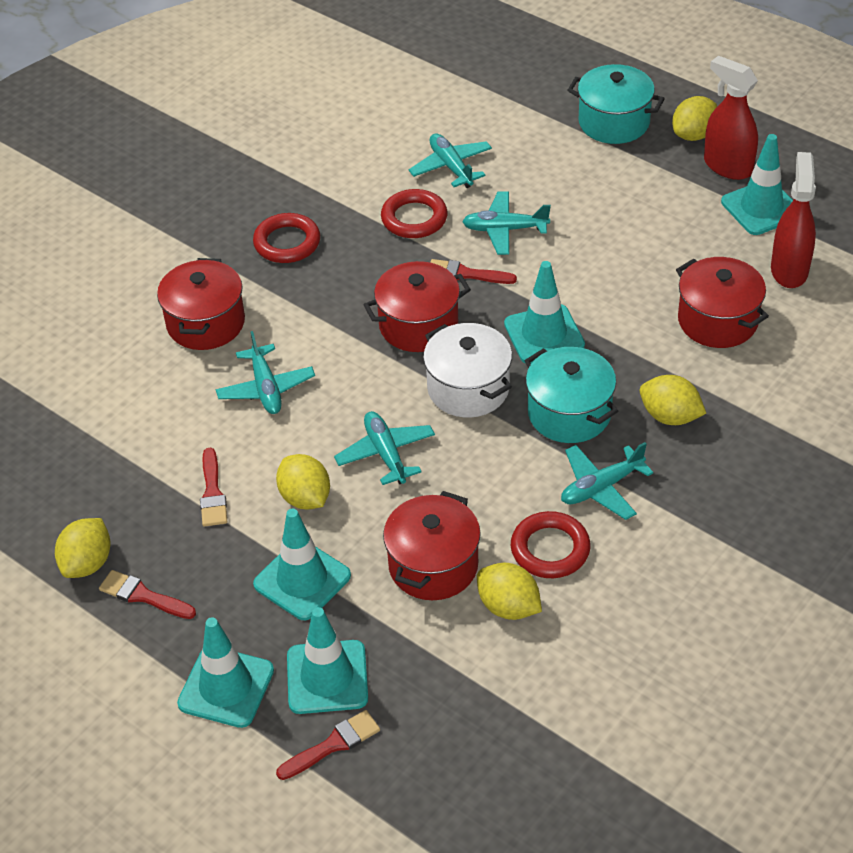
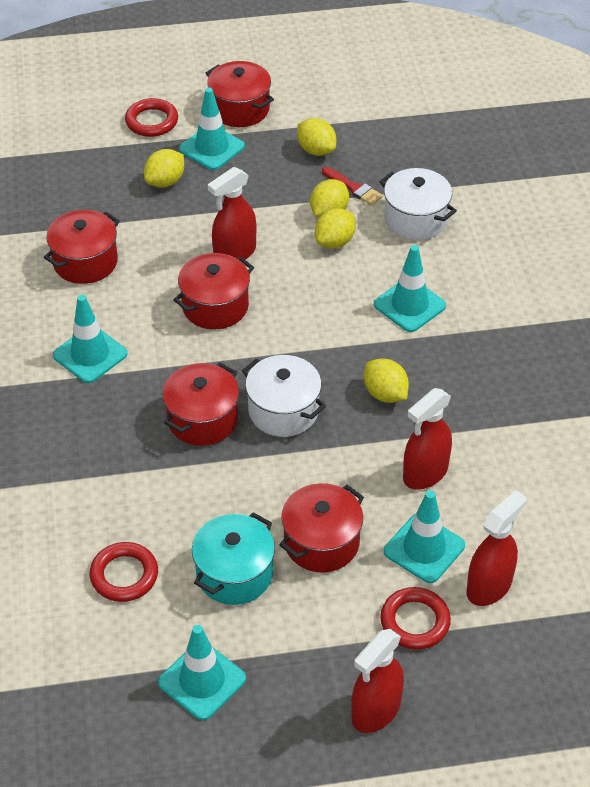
red brush: [99,570,196,619] [200,448,227,527] [276,710,380,780] [430,259,517,284] = 4 -> [322,167,383,206] = 1
red pot: [157,258,245,350] [363,261,471,352] [383,491,481,600] [676,257,769,348] = 4 -> [44,210,120,284] [163,363,239,446] [173,253,254,329] [206,61,274,127] [279,483,364,573] = 5
red spray bottle: [704,56,758,180] [771,152,816,288] = 2 -> [208,167,256,260] [351,629,404,733] [403,388,452,490] [466,490,526,606] = 4
turquoise plane: [216,331,315,414] [334,411,435,485] [408,133,492,188] [462,191,551,255] [561,442,654,520] = 5 -> none = 0
turquoise pot: [525,347,618,443] [568,64,665,144] = 2 -> [192,512,275,605] = 1
white pot: [423,323,512,418] = 1 -> [242,355,326,437] [379,168,457,240] = 2

